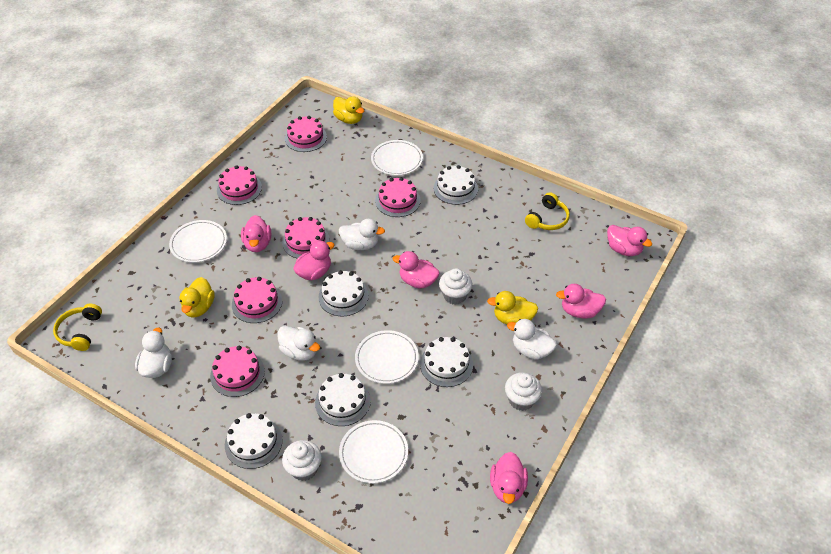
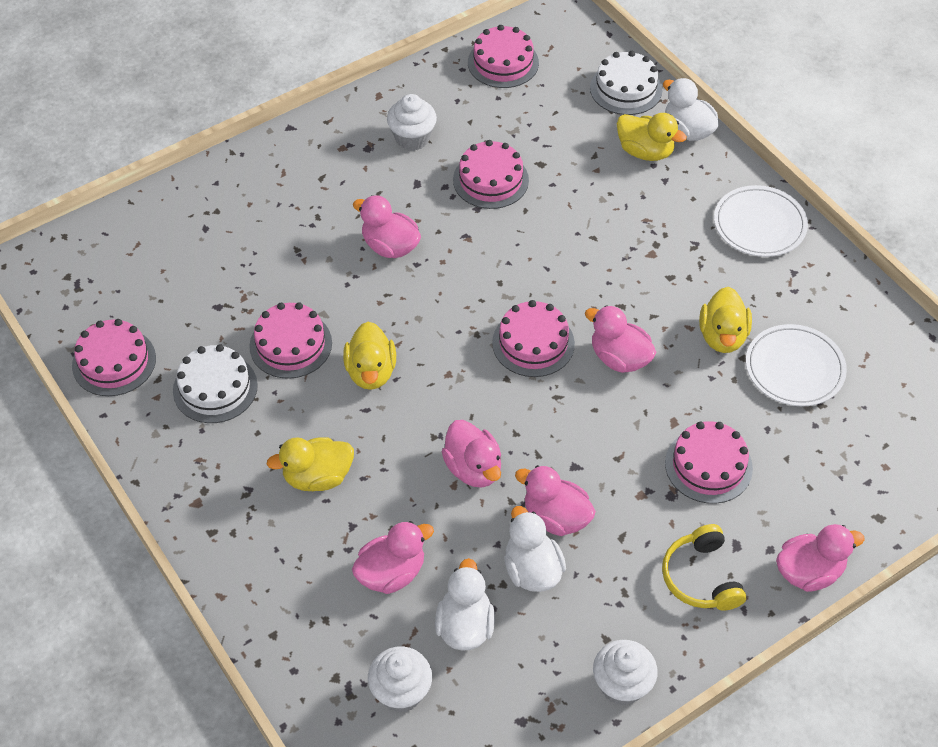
white cake: [225,413,282,469] [315,373,370,426] [319,270,369,317] [420,337,473,387] [434,165,478,205] = 5 -> [173,344,258,423] [590,51,662,115] = 2
white duck: [135,327,172,378] [277,326,320,361] [339,219,385,250] [507,319,557,360] = 4 -> [435,558,495,651] [504,506,566,592] [663,78,719,141] = 3
white plate: [169,220,227,263] [339,420,408,483] [355,330,419,384] [371,140,423,176] = 4 -> [714,185,808,257] [746,324,847,406] = 2
yellow duck: [179,277,215,317] [333,96,364,124] [487,291,538,324] = 3 -> [267,437,354,491] [343,322,396,390] [617,113,687,161] [699,287,752,353] = 4
yellow headphones: [53,304,102,351] [525,192,570,230] = 2 -> [662,524,746,611] = 1

